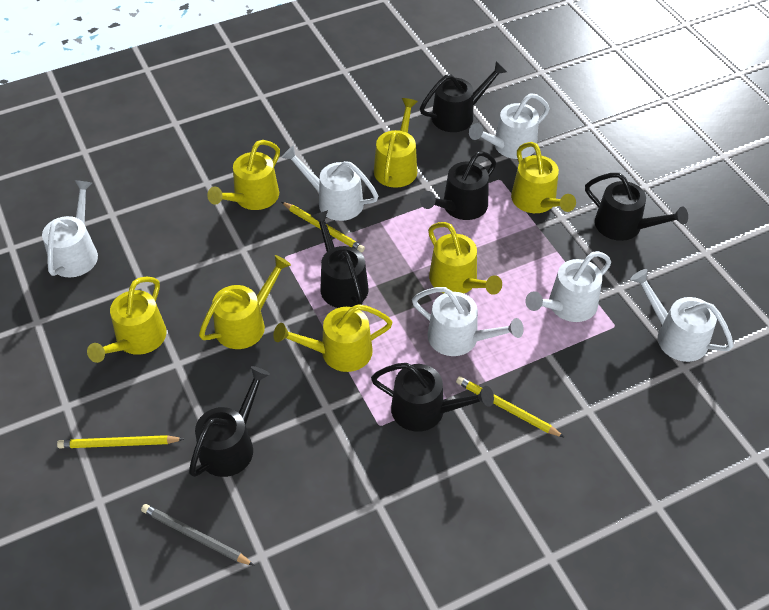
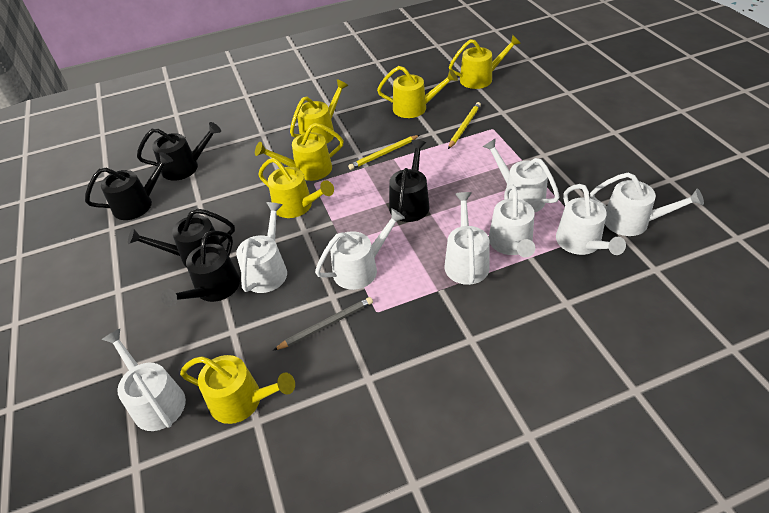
black watering can: [189,366,270,477] [312,210,369,308] [371,363,494,432] [420,61,507,132] [420,151,496,220] [585,173,688,241] = 6 -> [85,152,173,220] [128,208,235,267] [137,122,221,181] [161,231,240,307] [389,140,429,222] = 5
white watering can: [42,180,98,277] [281,145,378,221] [412,287,524,356] [469,93,550,159] [526,251,611,322] [630,269,734,362] = 6 -> [102,329,186,431] [236,202,287,293] [315,208,405,290] [444,192,490,285] [483,138,560,213] [489,184,535,258] [556,184,626,255] [590,173,704,236] = 8
yellow pencil: [57,435,184,448] [282,202,365,253] [456,376,565,438] = 3 -> [348,135,420,170] [448,102,481,149] = 2
yellow watering can: [87,276,167,363] [199,255,291,349] [207,140,280,210] [273,304,393,372] [374,98,418,188] [428,222,502,295] [511,142,576,213] = 7 -> [180,355,295,424] [255,123,344,181] [258,158,334,218] [290,79,349,144] [377,66,458,118] [449,35,521,89] = 6

